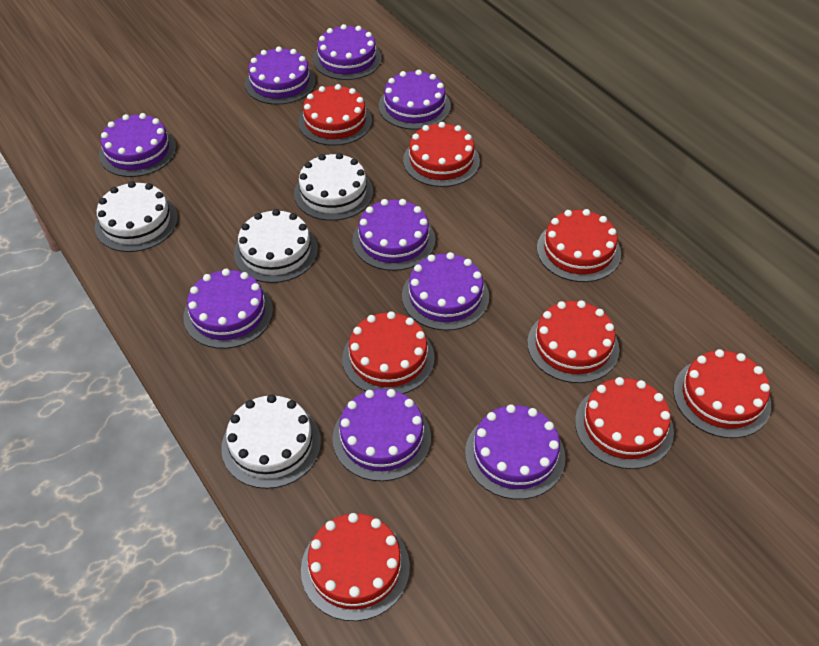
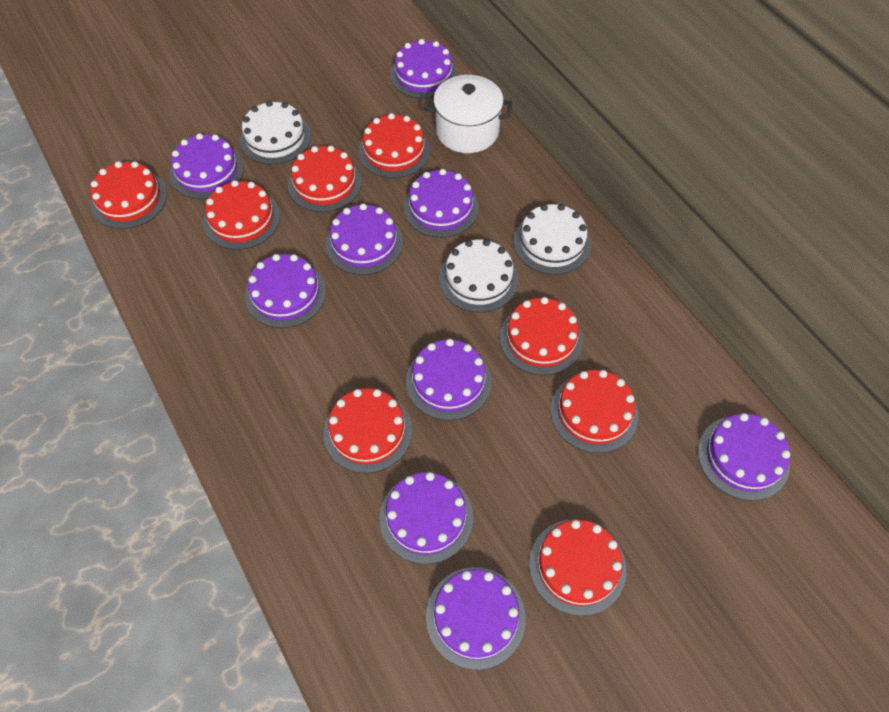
white cake: [95,181,178,252] [221,394,321,489] [234,209,318,283] [294,153,373,221] = 4 -> [240,101,311,165] [439,239,519,312] [513,204,591,275] = 3
white pot: none = 0 -> [424,75,512,153] = 1

